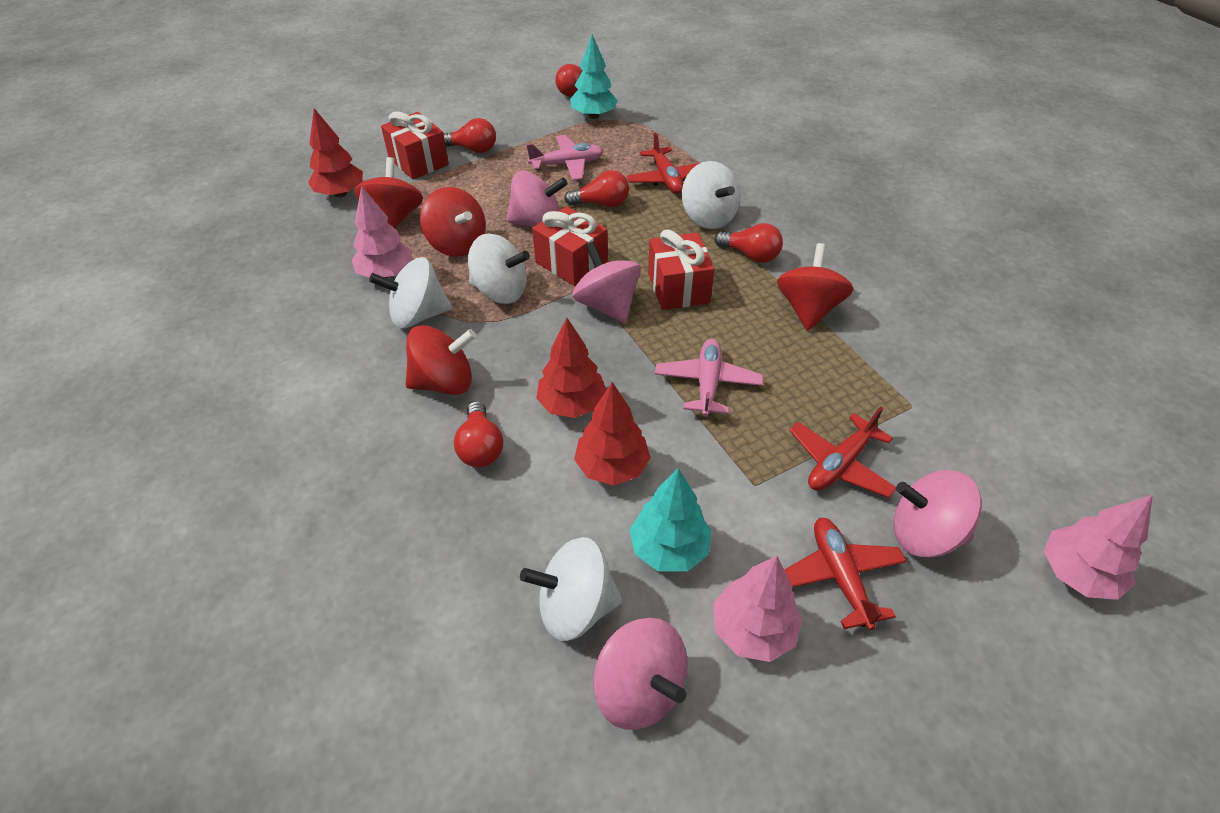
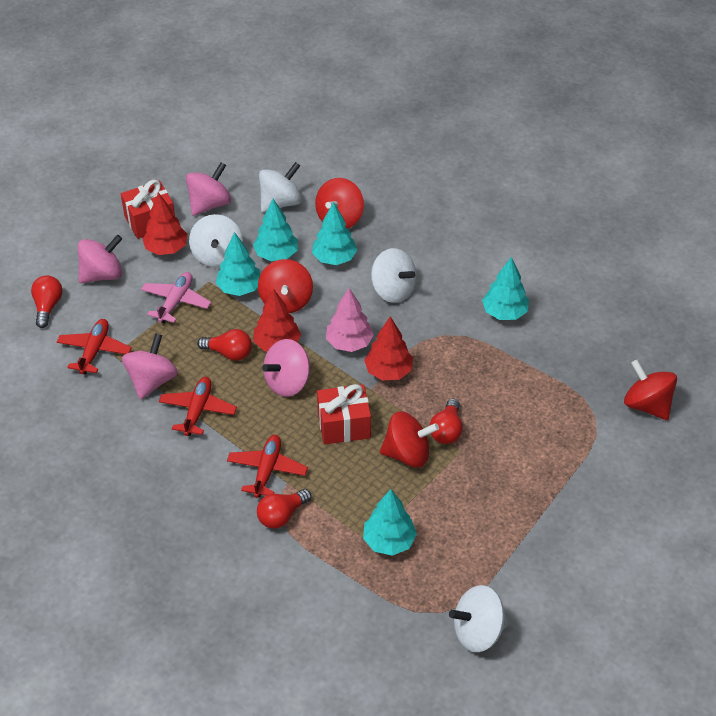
pink plane: [526,135,604,181] [655,339,763,417] = 2 -> [141,272,211,323] = 1
pink tree: [351,186,413,278] [713,556,802,662] [1044,495,1153,600] = 3 -> [326,288,374,352] = 1
red gift: [381,111,449,179] [532,206,608,286] [648,229,715,310] = 3 -> [121,180,175,239] [317,384,371,444] = 2
red light bulb: [443,118,496,153] [454,401,503,467] [555,64,583,97] [564,170,629,207] [715,223,783,263] = 5 -> [31,275,63,328] [197,329,252,361] [257,489,311,529] [430,398,463,444] = 4
turquoise tree: [570,34,618,119] [629,468,711,571] = 2 -> [216,232,261,296] [253,199,298,261] [312,202,357,265] [363,489,417,556] [482,257,529,320] = 5

